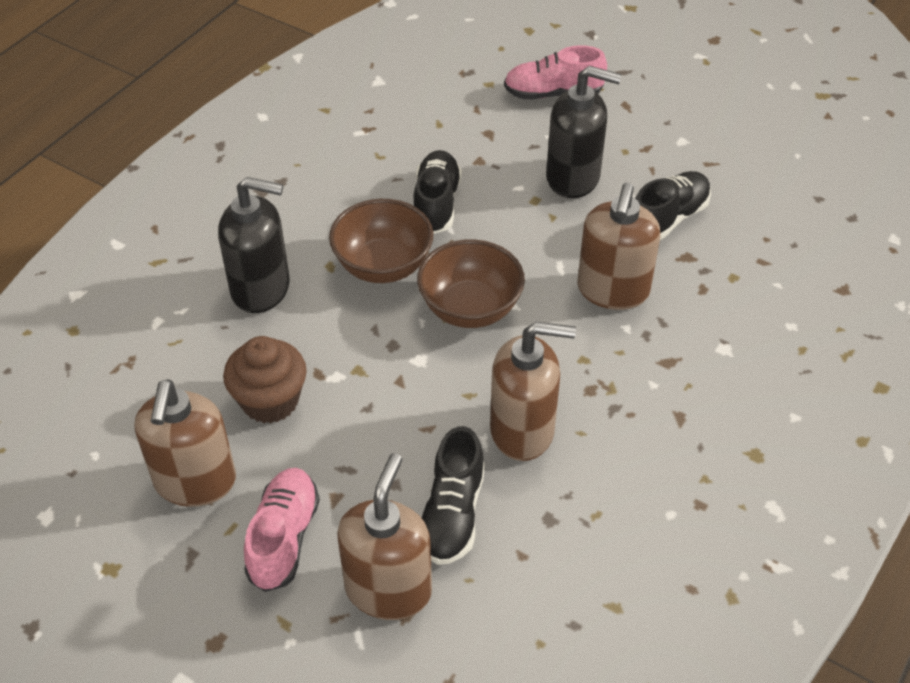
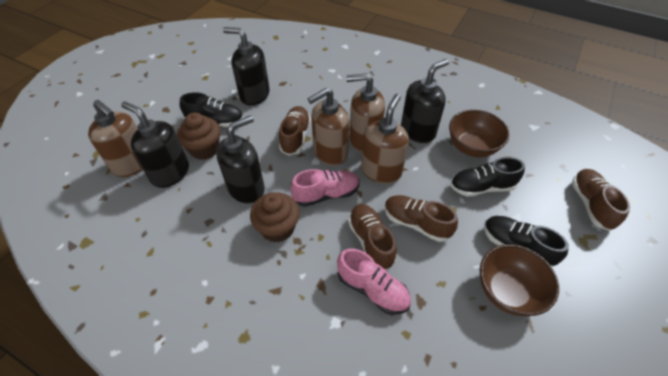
black soap dispenser: [218,177,290,313] [546,66,622,198] = 2 -> [121,101,189,188] [216,115,265,204] [223,27,270,106] [401,59,449,143] = 4
brown cupcake: [223,336,307,424] = 1 -> [177,113,220,160] [250,192,300,243] = 2
brown shoe: none = 0 -> [279,106,311,156] [348,204,397,270] [385,195,458,242] [572,169,630,231] = 4

